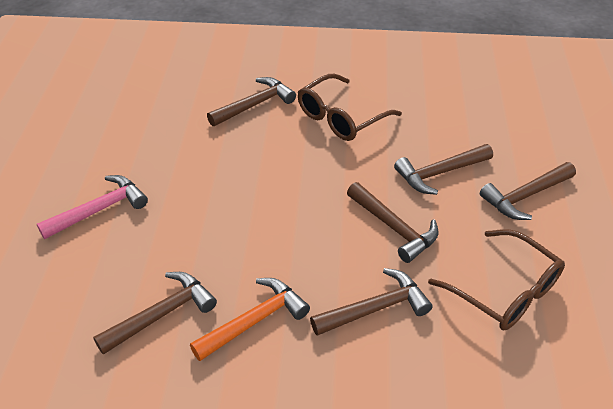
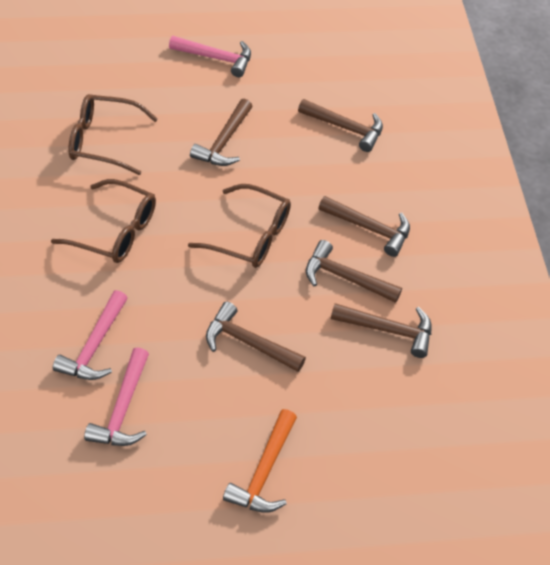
brown glasses: [298,74,402,141] [428,229,565,331] = 2 -> [51,179,156,263] [68,94,158,175] [188,184,291,268] = 3
pink hammer: [37,175,148,239] = 1 -> [53,290,128,380] [84,347,149,446] [169,36,251,77] = 3

